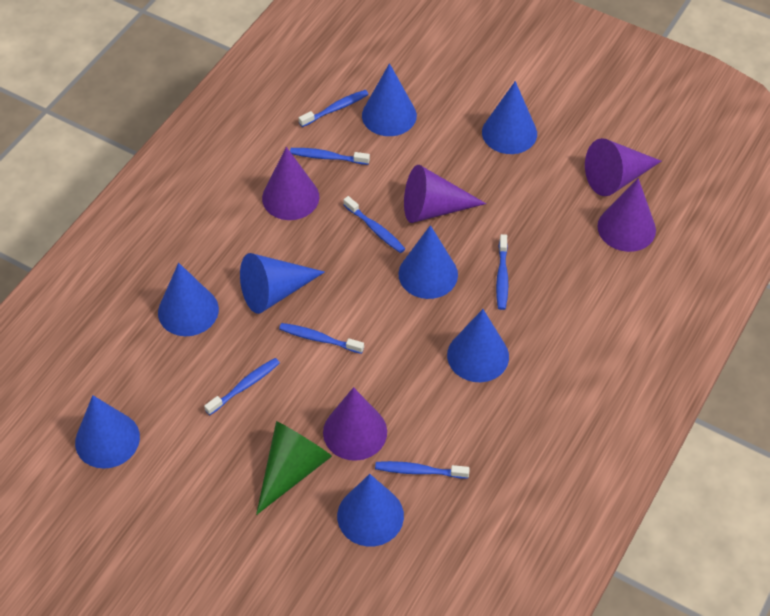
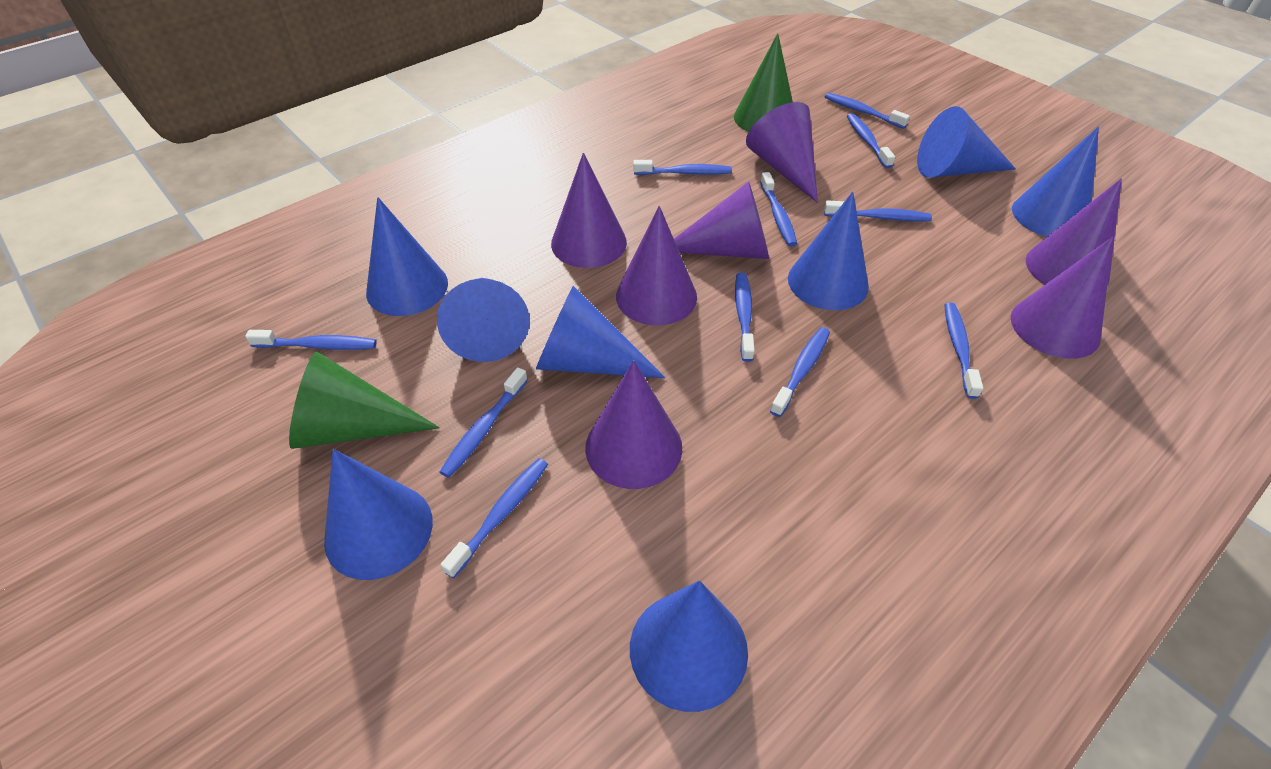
blue toothbrush: [204,358,280,415] [279,323,364,354] [290,148,370,165] [299,90,369,127] [344,196,405,253] [375,461,470,479] [496,234,508,310] = 7 -> [245,330,377,350] [440,367,528,478] [441,458,548,579] [633,160,732,175] [735,272,755,362] [760,172,797,247] [770,327,830,417] [824,200,932,221] [825,93,910,129] [847,113,895,168] [944,303,983,399] = 11
green cone: [256,421,332,515] = 1 -> [289,352,440,449] [734,33,793,132] = 2
purple cone: [262,147,319,220] [323,387,387,461] [404,165,486,223] [585,138,661,196] [597,178,656,252] = 5 -> [551,153,627,268] [585,360,682,489] [616,206,697,325] [674,181,769,259] [746,102,818,203] [1011,237,1113,359] [1026,178,1122,286] = 7

